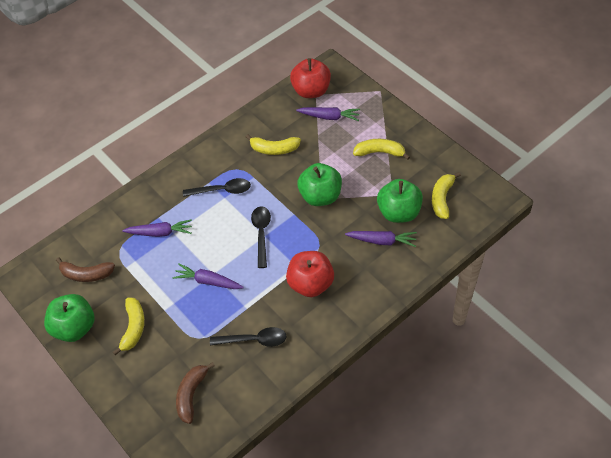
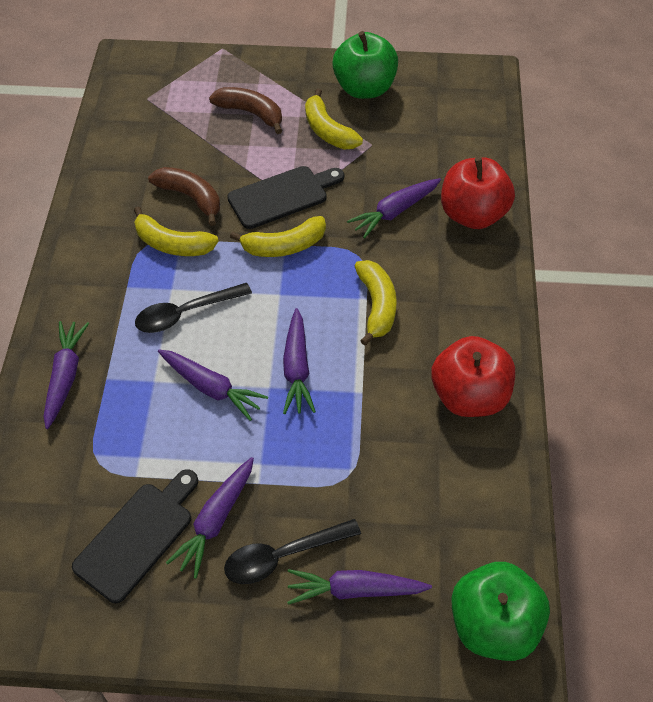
black cutting board: none = 0 -> [72,469,198,603] [227,166,344,229] = 2
black spoon: [183,178,251,197] [210,327,287,347] [251,207,271,268] = 3 -> [135,283,252,333] [224,519,361,584] = 2
green apple: [44,294,95,342] [297,163,342,206] [377,179,423,223] = 3 -> [332,31,398,99] [451,562,550,661] = 2
purple carrot: [122,219,192,237] [172,264,244,289] [296,107,360,121] [345,231,417,247] = 4 -> [44,321,89,429] [158,350,268,421] [166,457,254,579] [283,308,316,414] [287,569,432,605] [347,178,441,239] = 6

